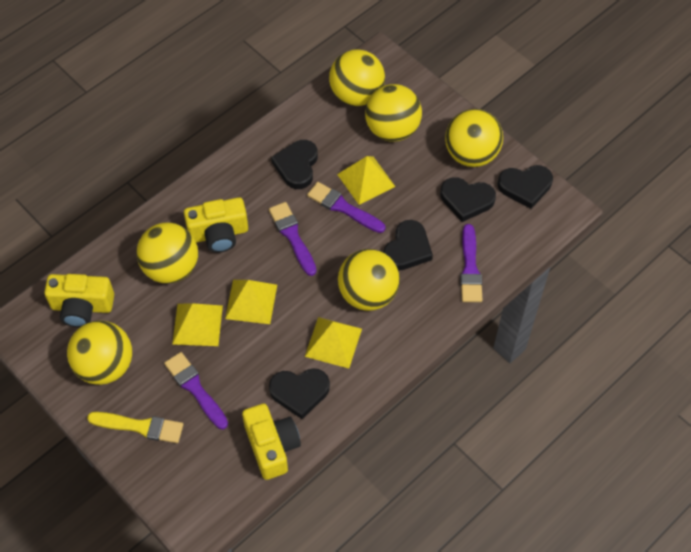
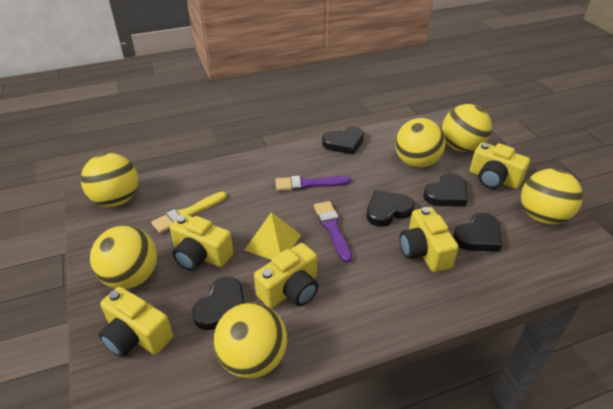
purple brush: [164,352,228,429] [269,202,317,276] [307,182,385,233] [460,224,482,302] = 4 -> [275,176,351,191] [314,201,352,263] = 2
yellow camera: [44,274,114,327] [184,197,248,253] [242,404,301,480] = 3 -> [99,287,173,357] [170,214,233,271] [254,243,318,308] [400,207,459,272] [470,142,530,189] = 5
yellow pyramid: [172,303,223,346] [225,280,277,324] [305,317,362,369] [337,156,395,205] = 4 -> [245,212,301,260] = 1

